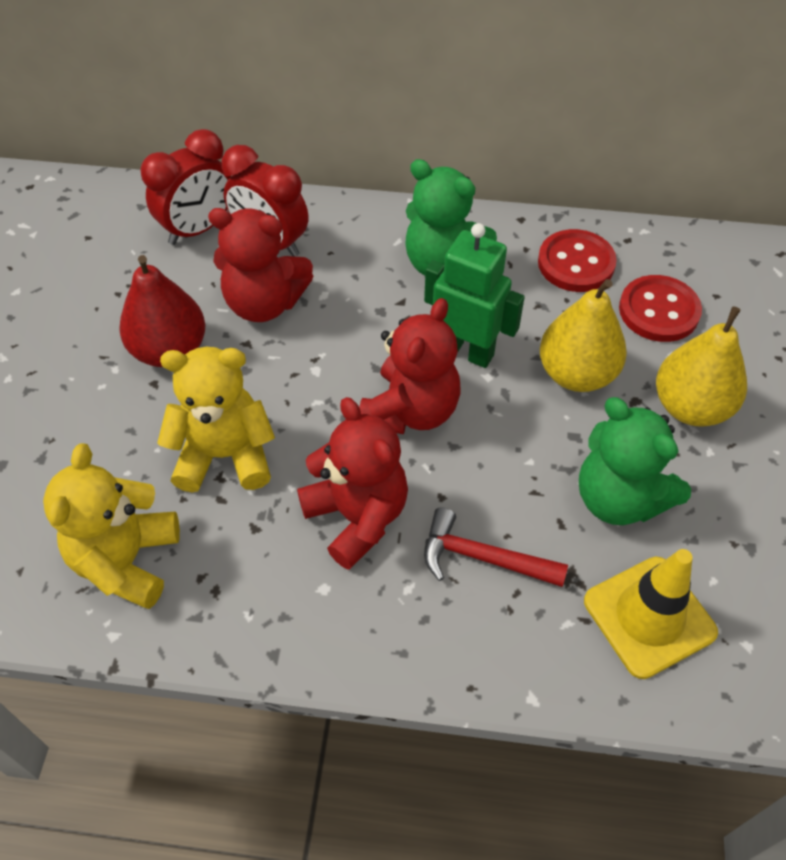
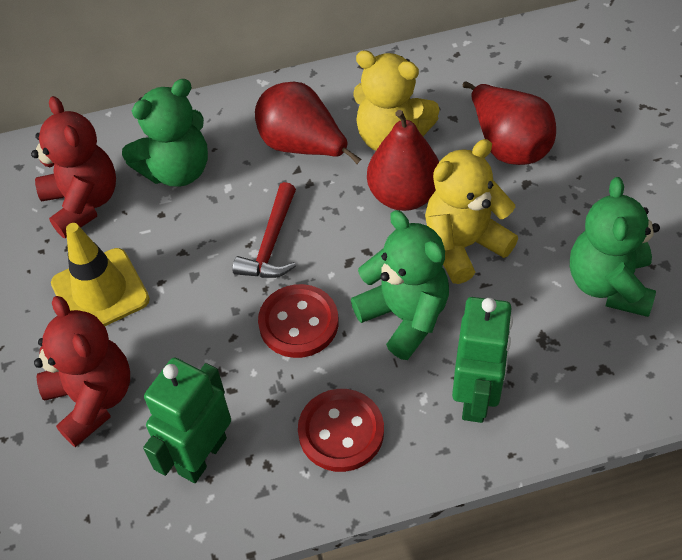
green robot: [424,223,525,368] = 1 -> [143,357,231,483] [452,297,513,423] = 2
green teddy bear: [406,159,497,275] [579,397,691,525] = 2 -> [122,79,208,187] [351,210,449,360] [570,177,660,317] = 3
red clock: [140,129,231,245] [221,145,309,257] = 2 -> none = 0
red pear: [119,255,206,367] = 1 -> [255,82,361,164] [367,110,439,211] [463,81,556,165] = 3
red teddy bear: [208,208,313,322] [297,397,408,570] [359,298,461,434] = 3 -> [31,96,116,238] [34,296,130,447] = 2
yellow pear: [540,279,627,392] [656,307,747,427] = 2 -> none = 0

